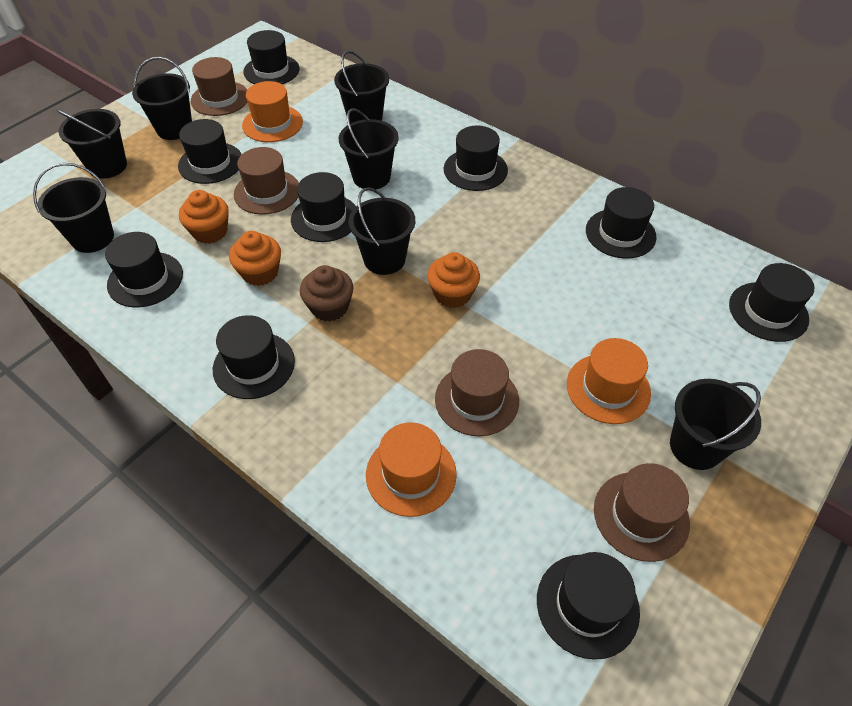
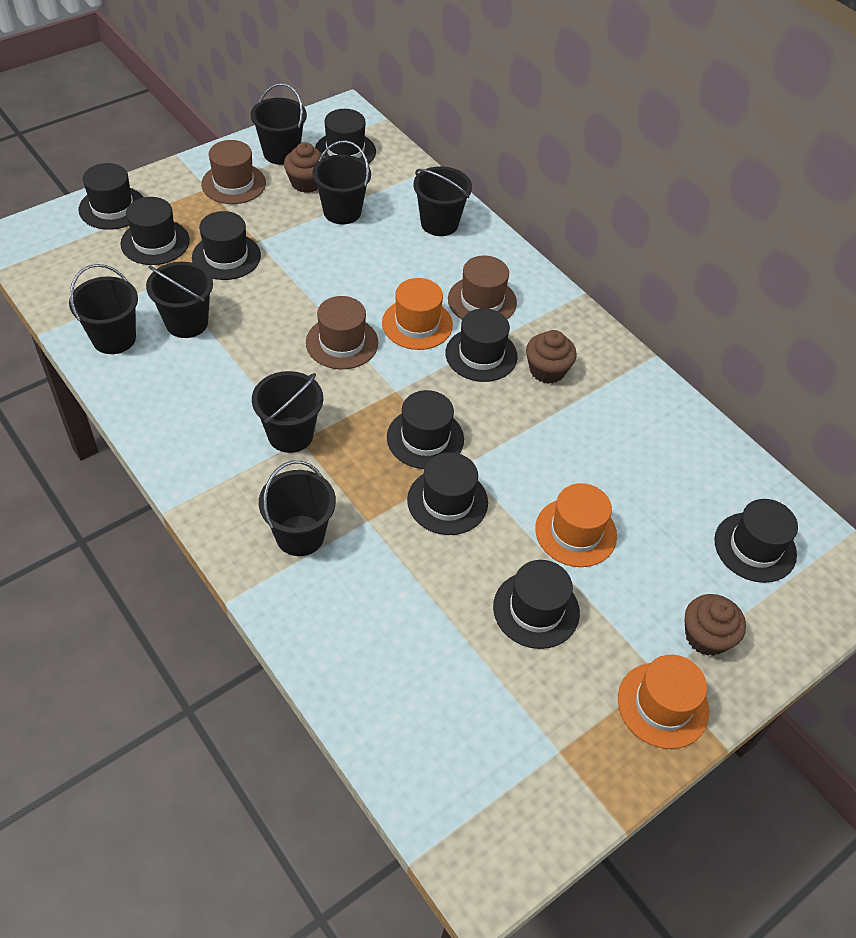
brown cupcake: [300,265,353,321] = 1 -> [284,142,326,193] [526,330,577,384] [685,594,746,656] = 3
brown hat: [191,57,247,116] [234,147,299,215] [435,349,519,436] [594,463,690,562] = 4 -> [201,140,266,204] [306,296,378,369] [448,256,517,319] = 3
orange cupcake: [179,190,229,244] [229,231,281,286] [427,252,480,308] = 3 -> none = 0

